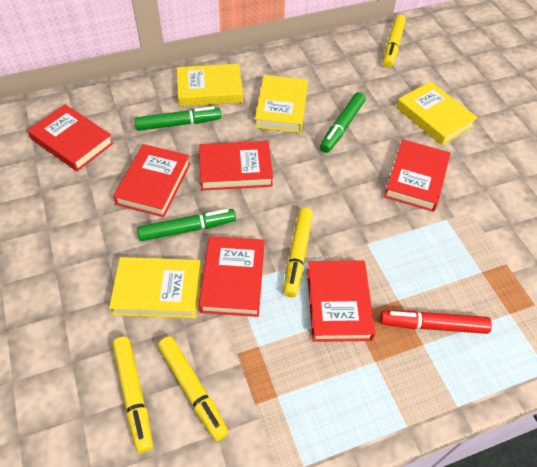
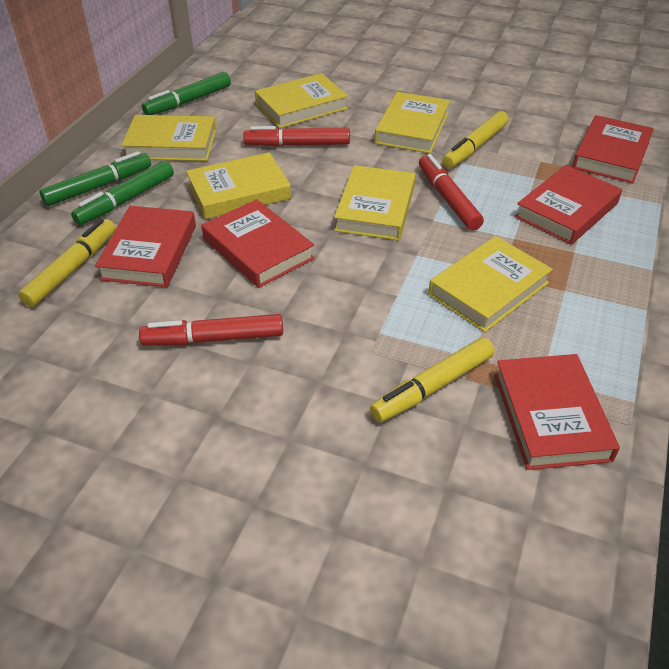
red book: [27,104,114,171] [113,144,190,217] [199,141,273,191] [199,236,265,317] [307,260,376,342] [384,139,450,212] = 6 -> [95,206,196,287] [201,199,315,288] [494,354,620,470] [515,165,622,245] [572,115,654,184] = 5
red marker: [380,310,492,334] = 1 -> [139,314,283,345] [244,126,350,147] [419,154,484,230] = 3
yellow book: [109,257,201,318] [177,64,243,107] [255,75,308,133] [396,81,478,146] = 4 -> [121,115,216,161] [186,152,291,219] [255,73,348,128] [334,165,415,240] [374,92,450,153] [428,236,553,332] = 6
yellow marker: [112,337,153,453] [158,336,229,441] [283,208,313,297] [383,15,406,67] = 4 -> [18,219,116,307] [370,337,494,422] [442,111,509,168] = 3

